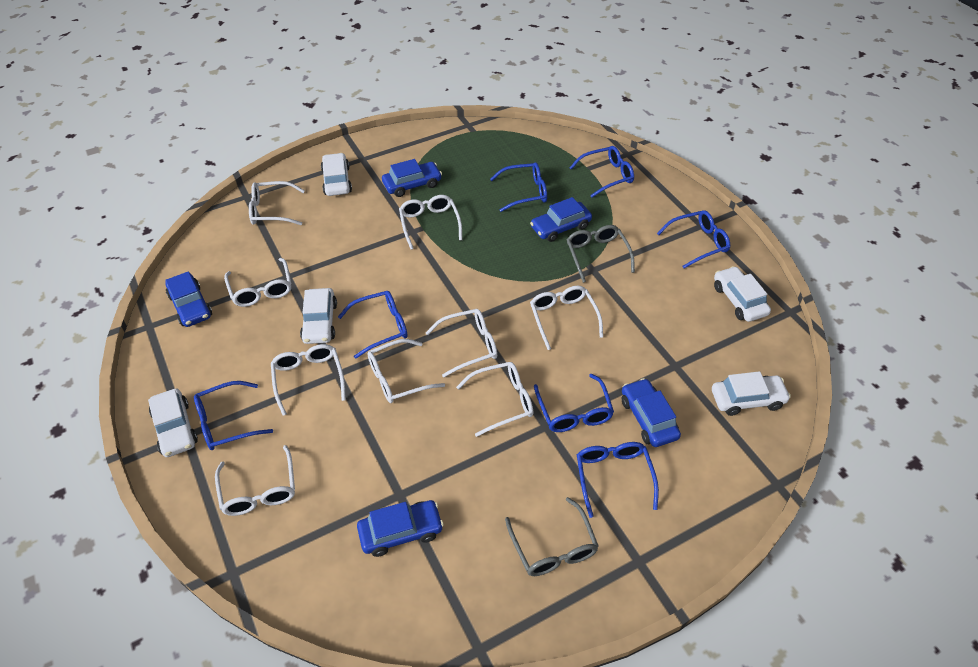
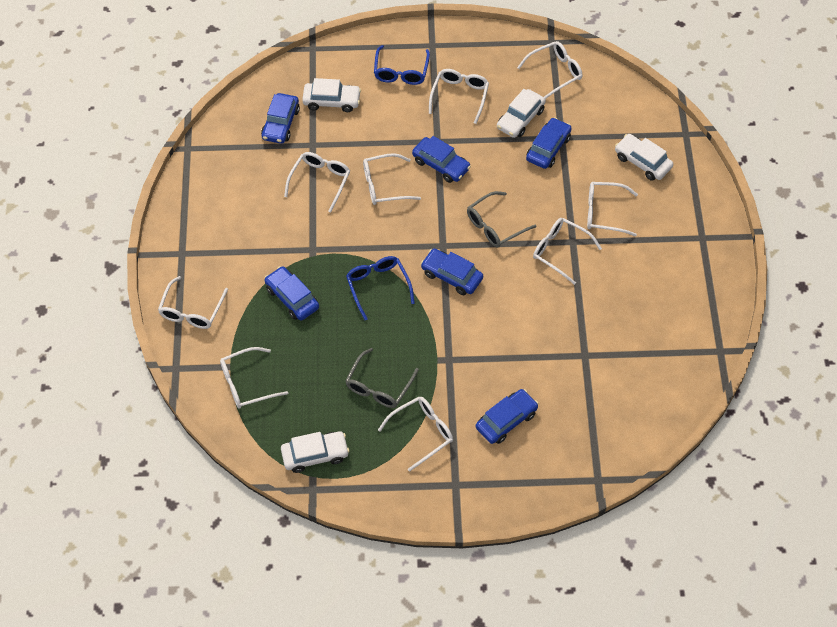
blue car: [165,271,212,327] [357,500,444,557] [382,159,442,197] [530,197,592,242] [622,378,681,447] = 5 -> [261,93,300,144] [265,266,319,321] [412,136,471,183] [421,248,483,295] [476,389,539,444] [526,118,572,169] = 6
blue glasses: [194,381,273,450] [338,291,408,359] [490,162,547,212] [534,374,614,432] [570,146,634,198] [577,442,659,518] [657,210,730,268] = 7 -> [346,256,415,320] [374,45,430,85] = 2
white car: [148,389,198,457] [300,288,337,344] [321,153,352,196] [712,371,791,416] [714,266,771,322] = 5 -> [281,431,349,473] [302,78,361,112] [497,89,546,138] [615,134,673,181] = 4

